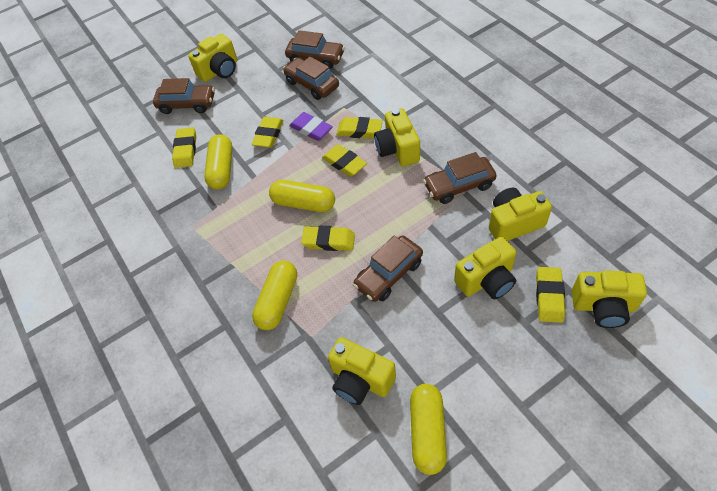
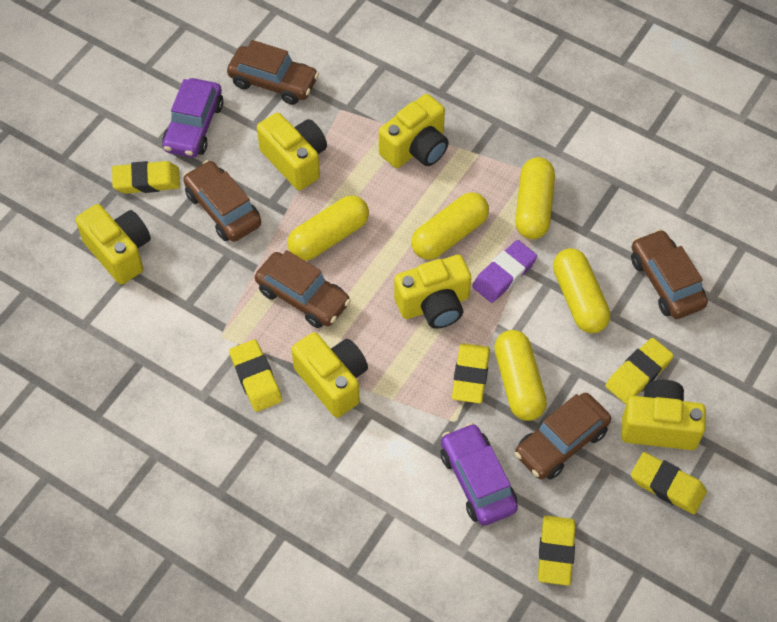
purple car: none = 0 -> [162,78,223,158] [441,423,518,526] = 2
yellow capsule: [204,134,232,190] [252,261,297,330] [269,180,335,212] [410,384,447,475] = 4 -> [287,195,369,261] [411,192,489,260] [494,330,547,421] [515,157,555,239] [553,248,610,333] = 5

